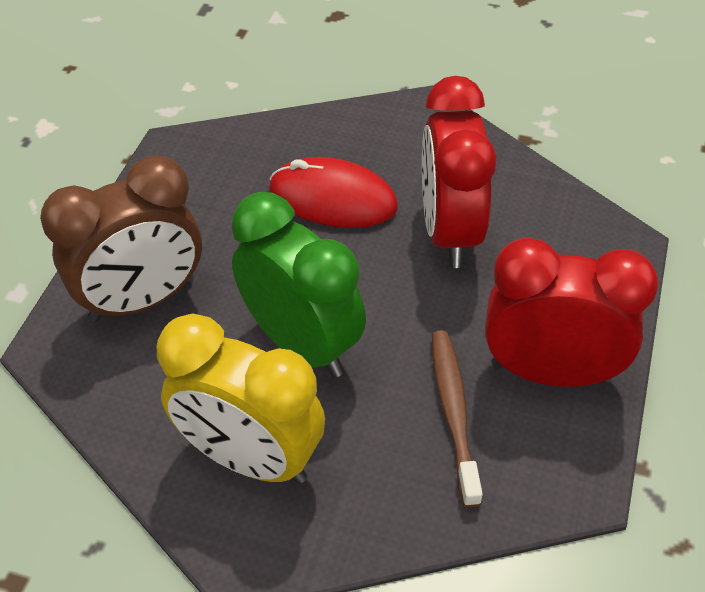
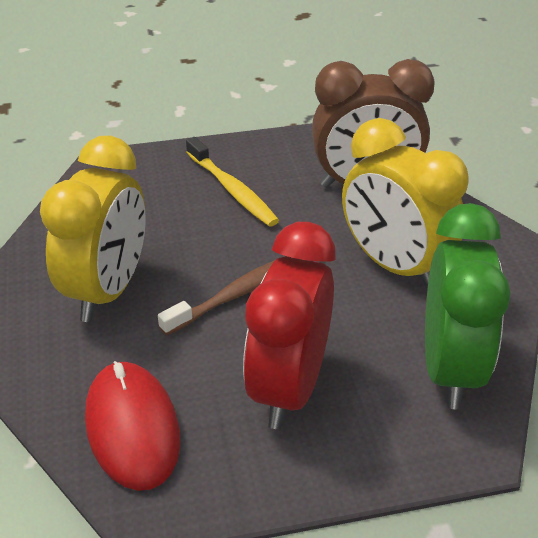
red clock: [422,76,497,268] [485,238,659,387] = 2 -> [243,222,336,429] = 1
yellow clock: [157,313,325,484] = 1 -> [40,136,146,322] [342,118,469,289] = 2
yellow toothbrush: none = 0 -> [186,137,279,227] = 1

